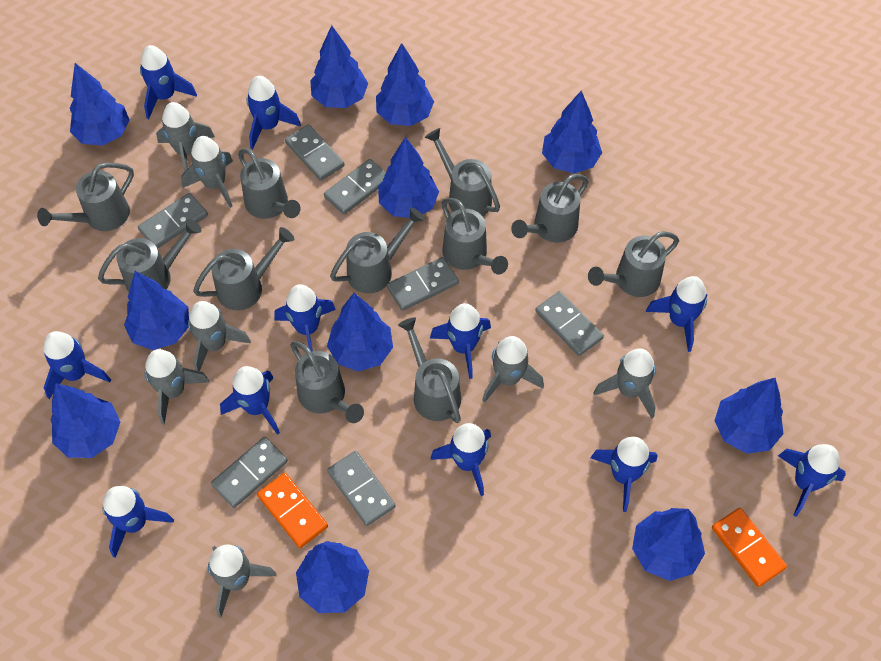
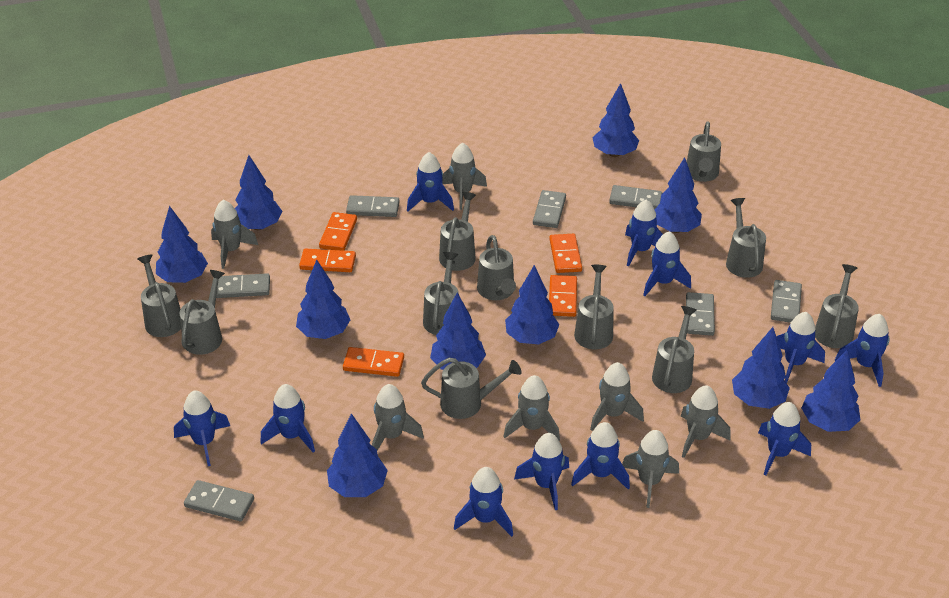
blue tree: [51,383,120,458] [70,63,130,146] [124,271,189,350] [296,541,369,613] [310,25,368,108] [327,293,393,372] [376,43,434,126] [378,137,439,218] [542,91,602,174] [632,508,705,581] [714,378,784,454] = 11 -> [156,206,208,283] [235,155,282,230] [296,260,350,339] [327,413,388,497] [430,293,486,370] [505,265,560,344] [592,83,639,157] [655,157,702,233] [732,327,790,409] [801,350,861,432] = 10
orange domino: [257,473,328,548] [712,508,787,587] = 2 -> [299,249,356,272] [319,212,357,251] [343,347,404,377] [549,234,582,273] [549,275,577,317] = 5

